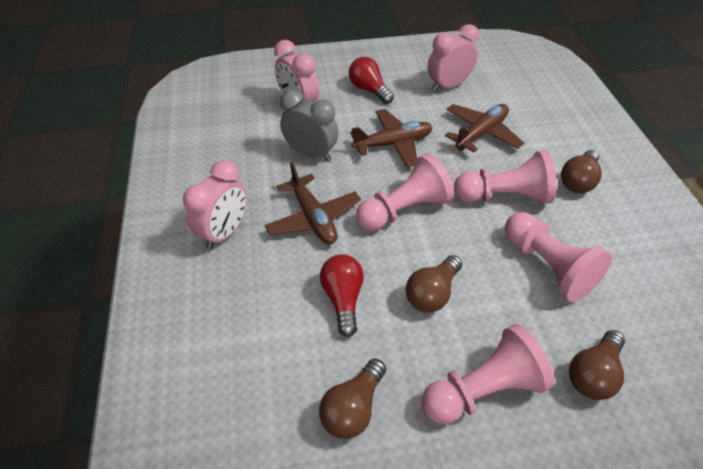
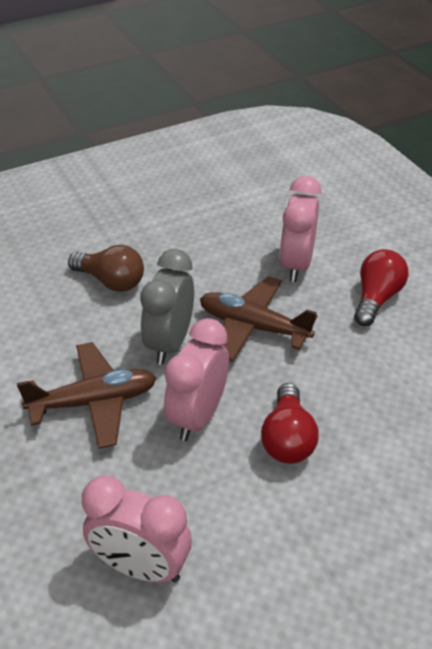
brown light bulb: [319,359,386,439] [406,255,462,313] [561,150,602,193] [569,330,625,400] = 4 -> [68,245,144,292] = 1
brown plane: [264,162,361,244] [350,109,433,167] [445,104,524,152] = 3 -> [17,342,157,449] [200,276,318,362] = 2
pink pawn: [356,153,454,231] [422,324,555,424] [454,150,557,204] [505,212,612,303] = 4 -> none = 0

